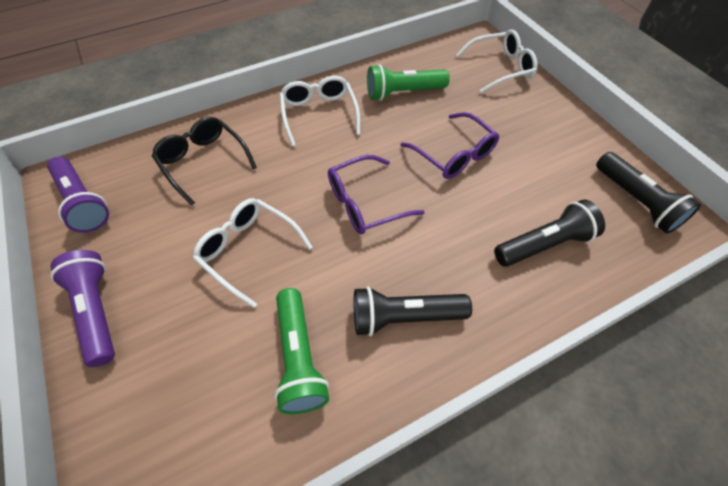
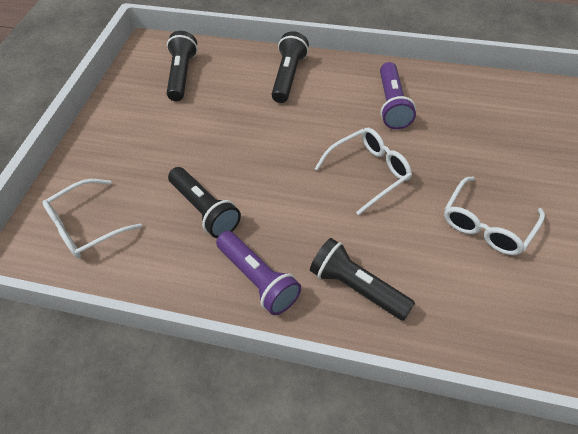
black flashlight: [354,287,472,336] [494,200,605,267] [596,152,701,234] = 3 -> [167,31,198,101] [168,167,241,238] [271,31,309,103] [310,238,415,321] = 4
black glasses: [152,117,257,206] = 1 -> none = 0
green flashlight: [274,288,329,414] [367,64,450,101] = 2 -> none = 0
purple glasses: [328,155,425,234] [400,112,499,179] = 2 -> none = 0

